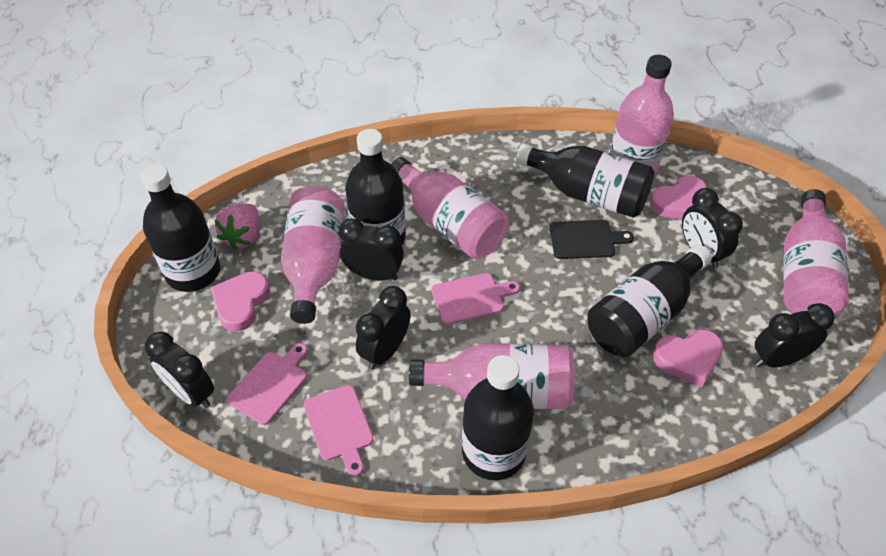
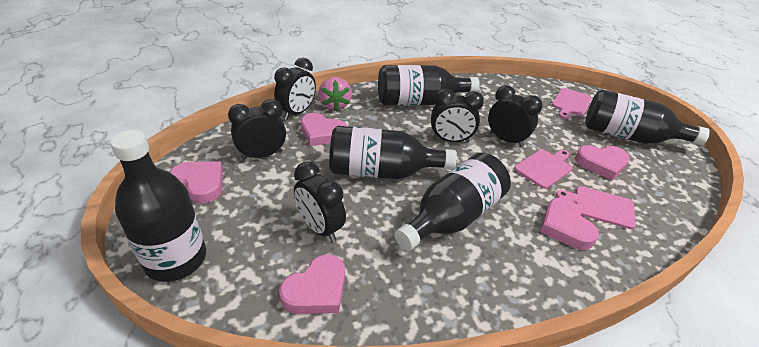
black cutting board: [550,220,634,259] = 1 -> none = 0
pink bottle: [281,186,344,324] [391,157,508,259] [409,343,575,409] [610,55,674,173] [783,189,849,315] = 5 -> none = 0
pink heart: [210,271,270,332] [650,176,707,220] [653,329,724,387] = 3 -> [170,161,223,203] [279,254,345,314] [301,113,347,146] [540,198,599,250] [575,145,630,180] = 5

